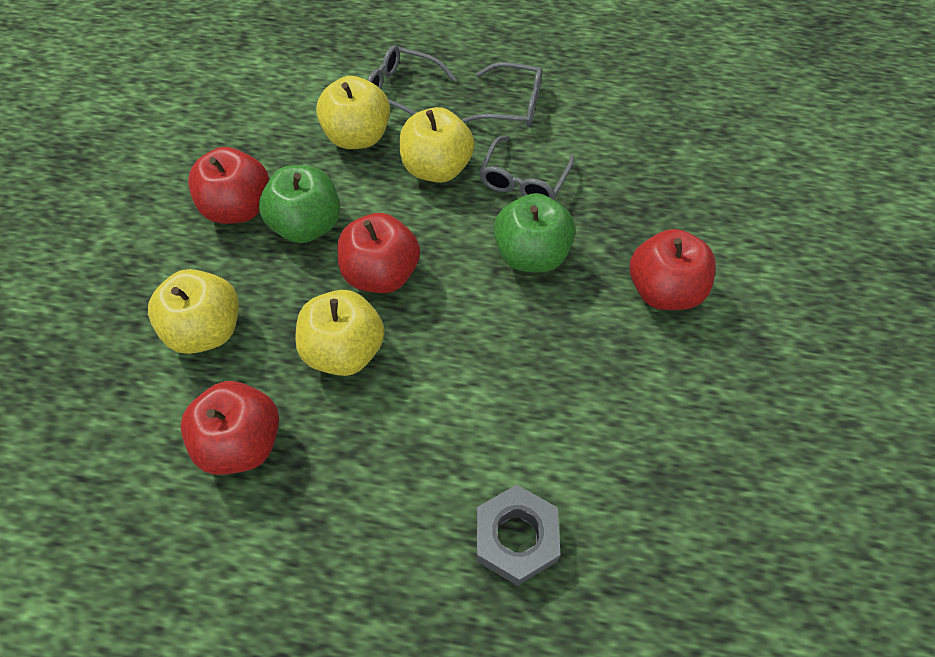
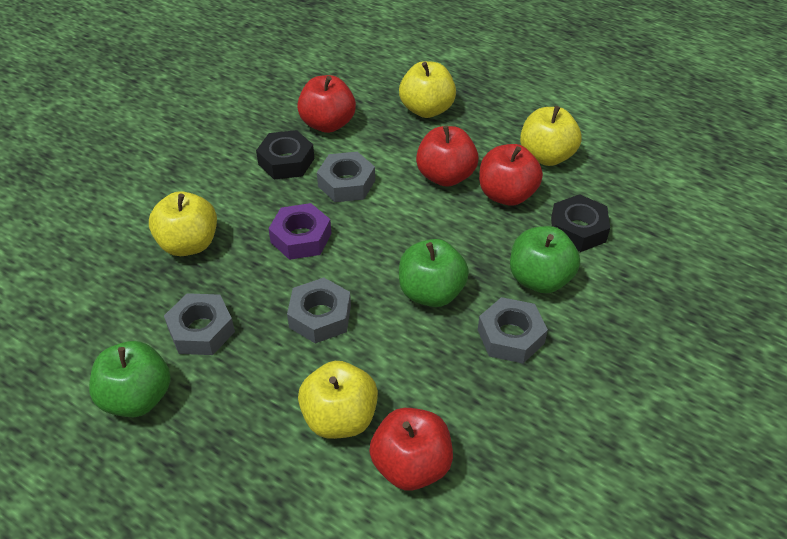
black nut: none = 0 -> [256,130,315,180] [551,194,610,252] = 2
green apple: [259,165,340,243] [494,193,576,273] = 2 -> [89,341,171,417] [399,239,469,307] [510,226,580,293] = 3
grey glasses: [368,45,456,116] [462,62,542,127] [479,135,574,200] = 3 -> none = 0
grey nut: [477,485,560,586] = 1 -> [164,293,235,355] [287,277,351,344] [317,152,375,202] [478,297,548,364] = 4
purple nut: none = 0 -> [268,203,331,260] = 1

